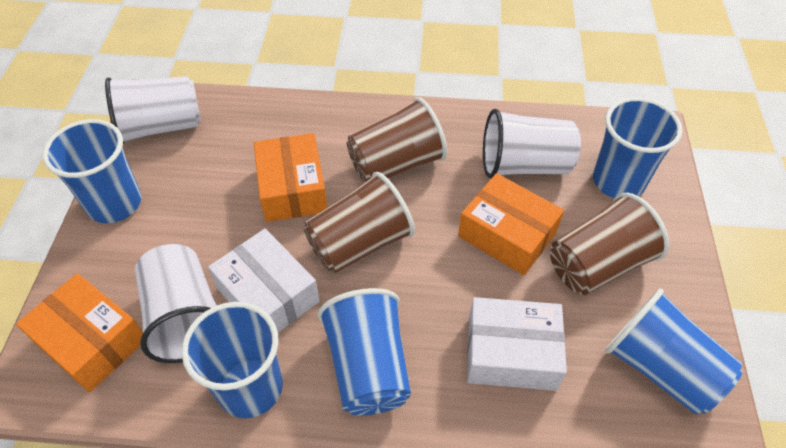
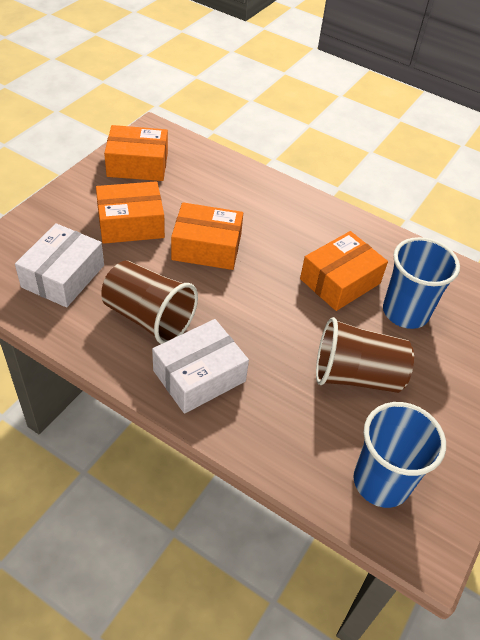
blue cup: [42,119,141,223] [182,302,283,418] [318,288,411,416] [593,97,683,198] [605,288,742,414] = 5 -> [354,402,446,508] [383,237,460,329] = 2
brown cup: [304,172,415,273] [347,97,447,182] [550,193,669,295] = 3 -> [101,261,198,344] [316,317,414,393] = 2
orange box: [16,273,143,392] [254,133,327,222] [458,173,564,275] = 3 -> [96,181,165,244] [104,125,168,181] [171,202,243,270] [300,231,388,311] = 4
white cup: [105,76,201,144] [135,244,217,363] [483,109,581,178] = 3 -> none = 0

